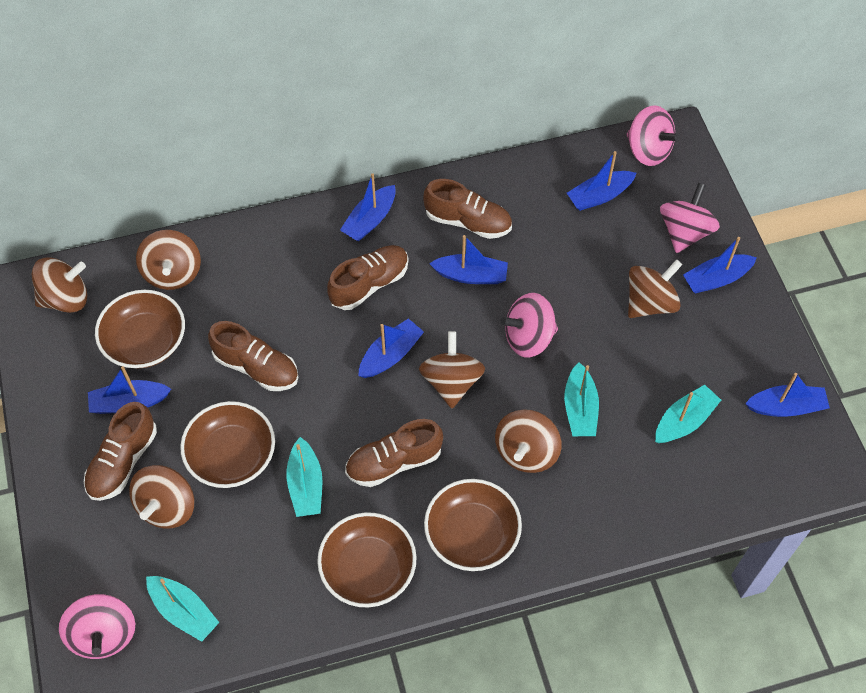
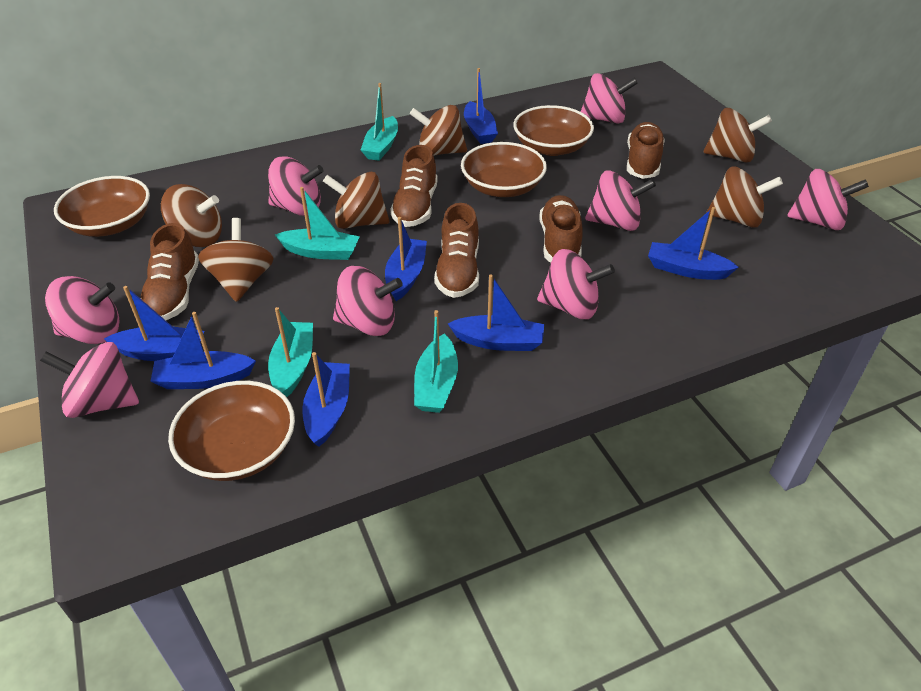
pink spinning top: [59,594,135,659] [500,293,558,358] [627,105,680,166] [660,183,720,253] = 4 -> [40,342,139,418] [45,276,120,344] [268,156,324,216] [333,266,403,336] [537,249,615,319] [581,73,638,124] [585,170,656,231] [787,169,869,230] = 8

